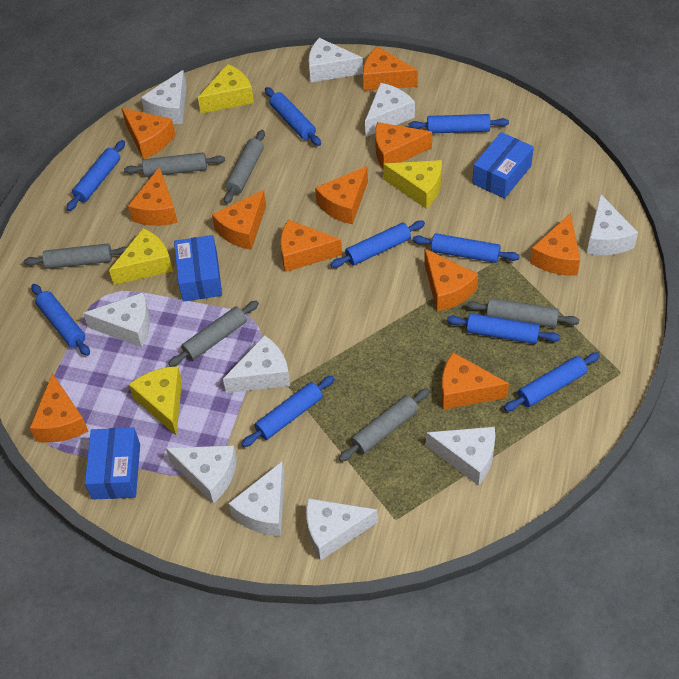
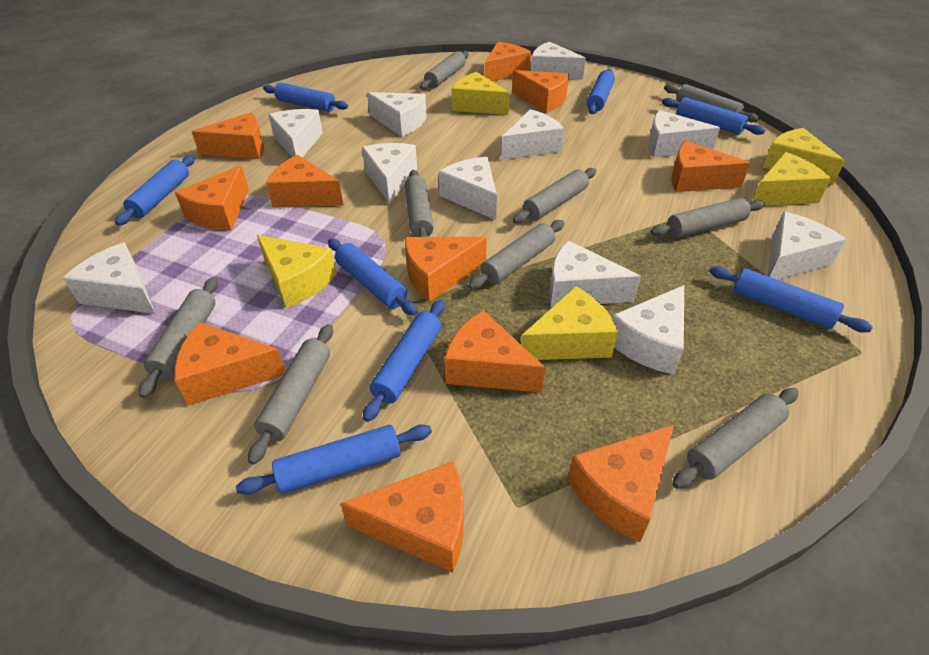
blue box: [85,427,140,500] [174,235,222,302] [472,132,534,199] = 3 -> none = 0
blue rolling pin: [31,284,90,356] [66,140,125,211] [241,376,335,447] [265,87,321,146] [330,220,425,268] [409,114,509,133] [412,233,520,263] [447,313,560,344] [504,352,600,411] = 9 -> [115,155,195,226] [236,424,432,495] [263,83,348,112] [328,239,418,316] [363,300,445,422] [587,69,615,114] [662,97,765,135] [709,266,873,332] = 8
grey rolling pin: [24,243,127,269] [124,152,225,177] [168,301,259,367] [224,130,265,204] [339,388,430,462] [466,298,579,328] = 6 -> [139,277,218,398] [248,324,333,465] [405,170,434,237] [420,51,469,90] [468,220,564,290] [513,168,596,224] [650,198,765,238] [664,84,759,123] [672,388,799,489] = 9
white cheese: [83,293,150,347] [141,70,187,124] [166,445,237,504] [223,335,290,393] [228,462,285,536] [306,498,378,561] [308,38,363,83] [365,83,415,137] [426,427,495,486] [587,194,638,255] = 10 -> [63,242,155,314] [268,109,323,158] [362,143,417,204] [367,92,427,137] [439,157,497,220] [501,109,564,160] [531,42,586,79] [549,240,641,307] [612,285,684,375] [648,110,720,158] [768,212,846,280] = 11
yellow cheese: [109,228,173,285] [129,366,182,435] [198,64,254,114] [383,160,442,209] = 4 -> [257,235,337,308] [452,72,510,115] [521,286,618,360] [753,152,831,206] [763,128,845,185] = 5

